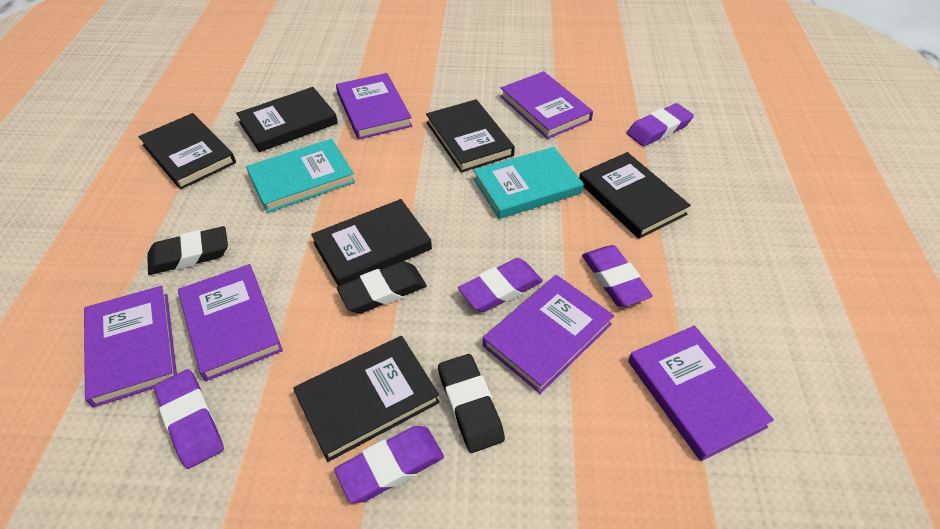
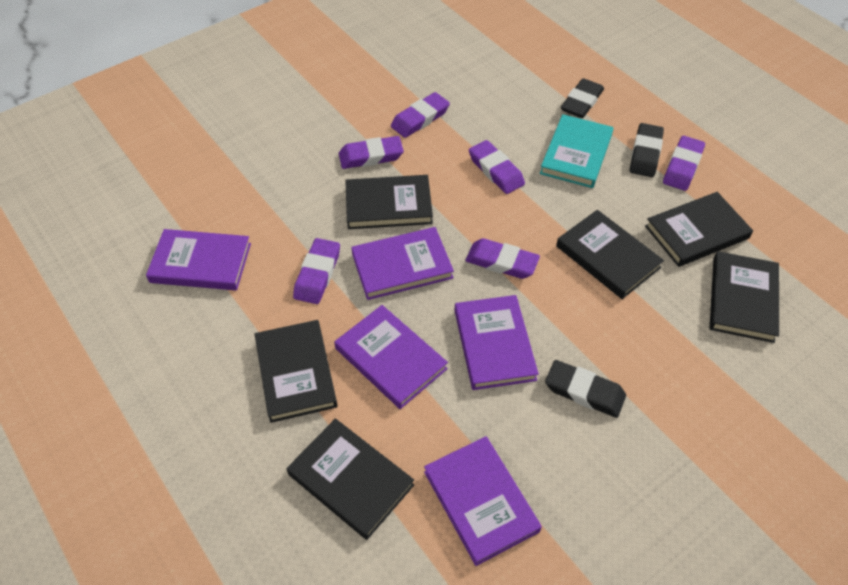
purple book: [84,286,177,407] [178,264,283,381] [336,73,412,140] [483,275,614,394] [500,71,593,139] [628,326,774,461] = 6 -> [146,229,251,290] [334,305,448,409] [351,227,454,300] [424,436,542,566] [454,295,539,390] = 5
purple eraser: [154,369,224,469] [334,426,444,503] [458,258,543,312] [582,245,653,307] [627,103,694,146] = 5 -> [293,238,340,304] [339,136,404,169] [391,92,450,138] [465,238,540,279] [469,140,525,194] [663,136,705,191] = 6
turquoise book: [246,139,355,213] [473,147,584,219] = 2 -> [540,114,614,188] = 1

